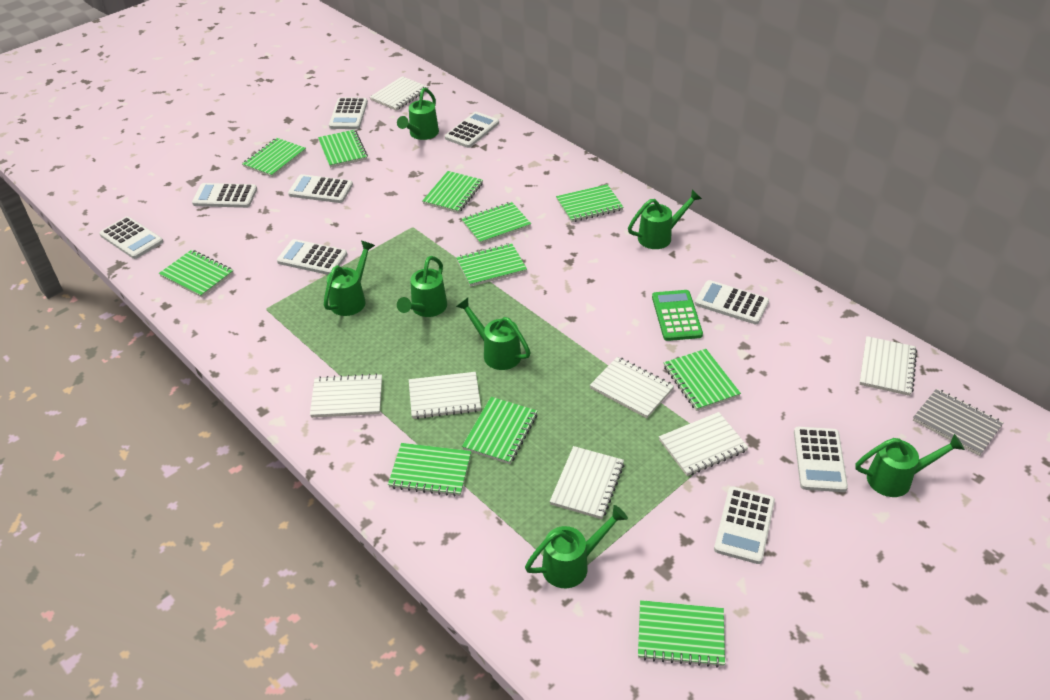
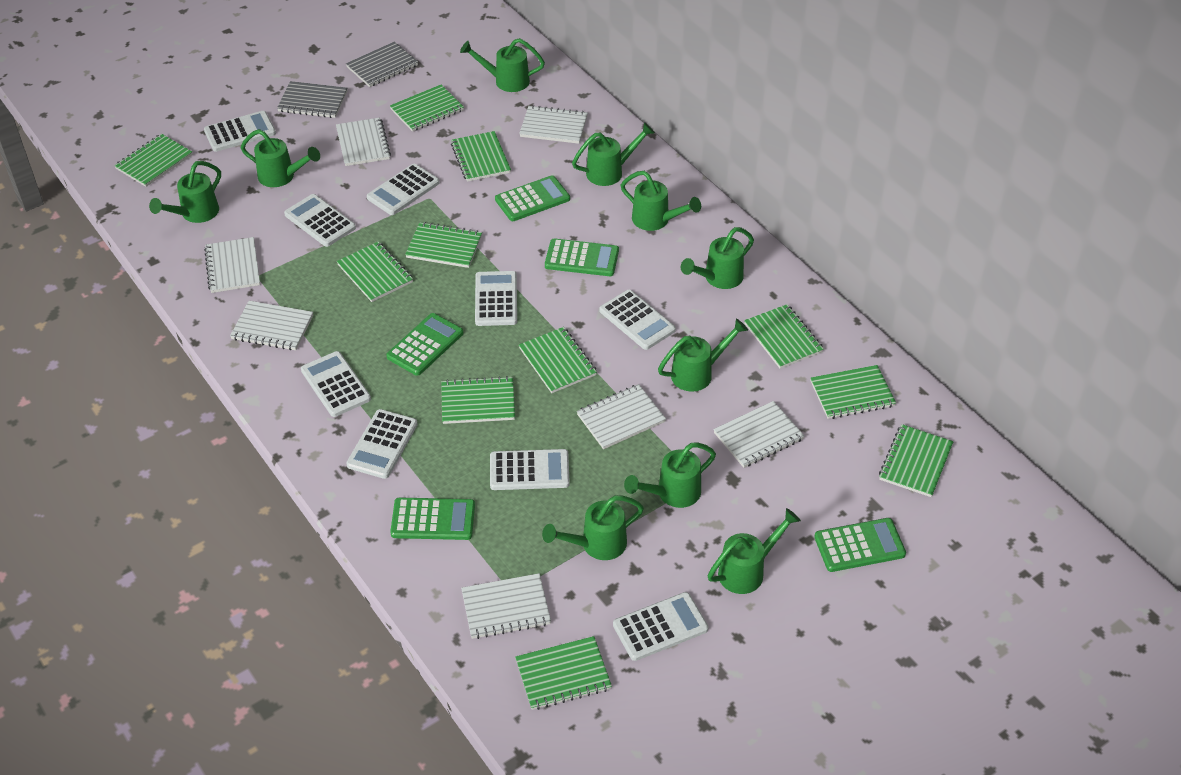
green calculator: [652,290,703,341] = 1 -> [386,313,463,376] [390,497,475,540] [495,175,570,221] [545,238,619,276] [814,518,906,572] = 5
green watering can: [324,241,375,316] [397,88,439,140] [397,256,447,317] [456,298,531,370] [525,505,628,588] [628,189,702,249] [855,434,965,497] = 7 -> [149,161,221,223] [241,129,320,187] [460,38,545,92] [542,495,644,560] [572,122,655,186] [621,171,701,231] [624,443,716,508] [658,318,748,392] [681,227,754,289] [708,508,801,594] = 10
grey notebook: [913,388,1003,456] = 1 -> [277,81,347,118] [346,42,418,87] = 2

